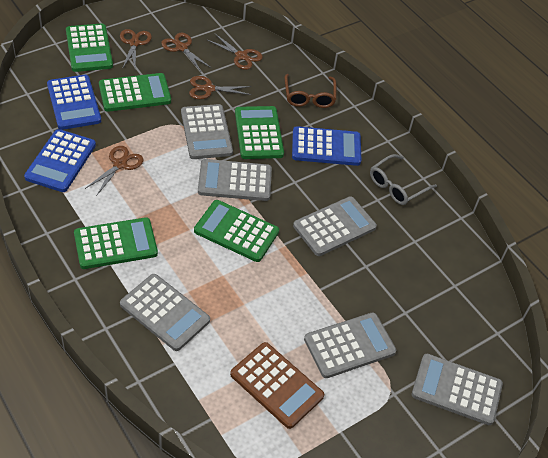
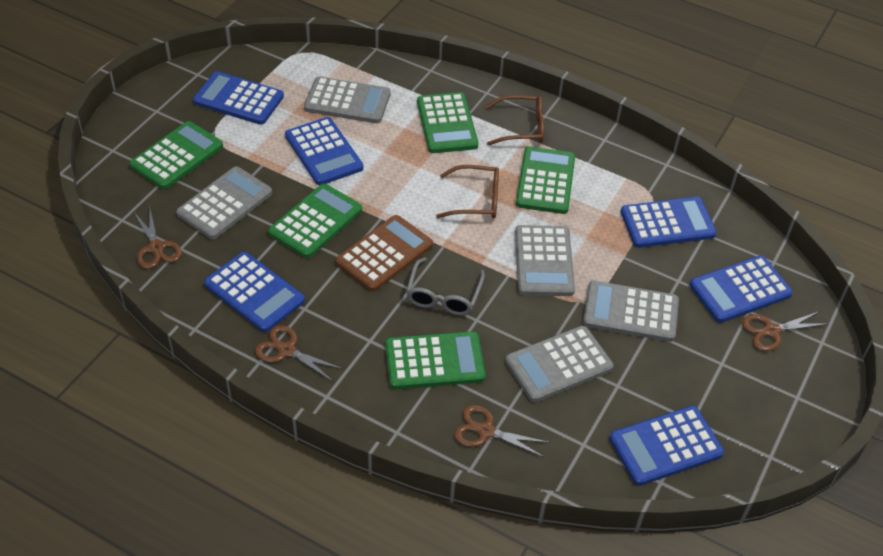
blue calculator: [24,129,96,192] [47,75,101,130] [292,126,361,166] = 3 -> [193,72,284,125] [204,252,305,332] [285,117,363,185] [610,406,724,486] [621,197,717,248] [690,256,793,323] = 6
brown glasses: [285,74,337,108] = 1 -> [436,165,499,219] [485,95,544,146] = 2
brown scissors: [85,146,144,195] [120,29,152,69] [161,33,211,71] [189,76,251,99] [206,33,263,70] = 5 -> [133,206,182,269] [255,325,343,381] [454,405,550,458] [742,311,828,352] = 4
grey calculator: [120,274,210,351] [181,104,233,159] [198,159,272,201] [293,196,377,256] [304,312,396,378] [412,354,503,425] = 6 -> [176,166,272,239] [304,77,390,123] [505,326,614,402] [515,225,575,296] [583,281,679,342] = 5

